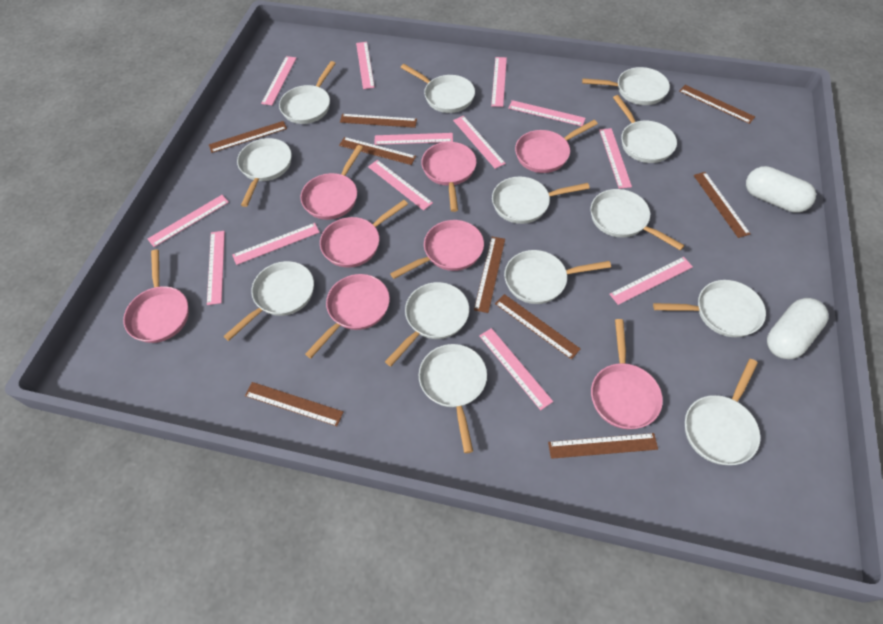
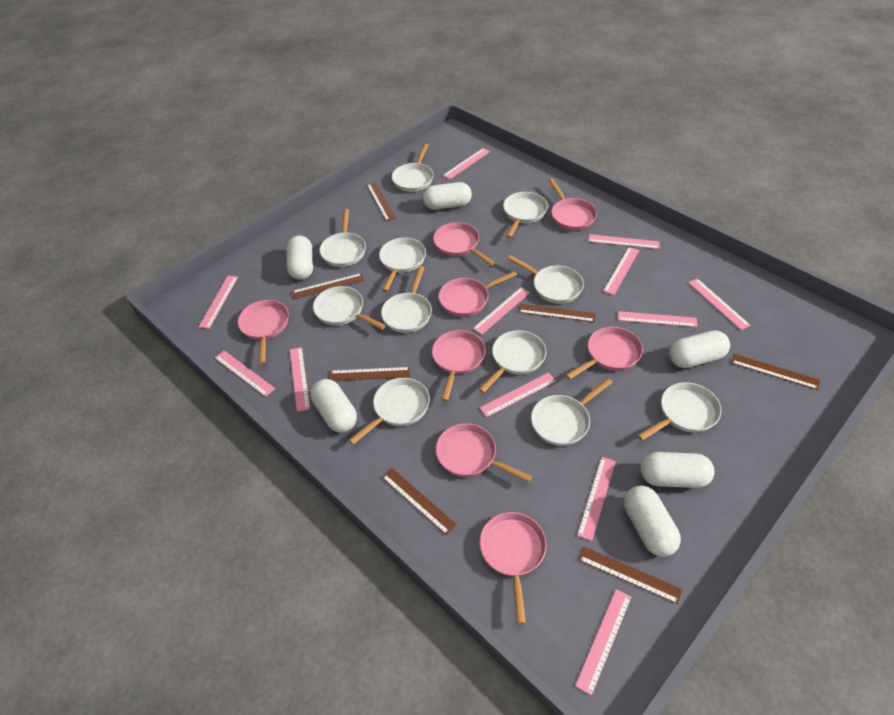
brown ruler: [209,121,287,153] [245,382,344,426] [339,137,416,165] [340,114,417,128] [474,237,505,313] [495,294,580,360] [548,433,658,459] [679,85,755,124] [693,172,751,238] = 9 -> [292,273,364,299] [329,367,410,381] [367,182,396,221] [382,468,457,535] [518,304,596,322] [579,547,682,604] [731,354,820,390] = 7
pink ruler: [148,195,229,247] [207,231,225,305] [232,223,320,265] [261,56,296,105] [356,42,375,89] [368,160,433,210] [374,133,453,145] [453,116,506,169] [479,328,553,410] [491,57,507,107] [508,100,586,126] [599,128,632,189] [609,257,693,305] = 13 -> [199,276,238,329] [215,350,275,397] [290,347,310,412] [443,148,490,179] [473,287,530,335] [480,372,556,417] [575,589,631,696] [577,457,616,541] [588,234,660,249] [603,247,639,295] [618,311,698,327] [688,278,751,330] = 12
white capsule: [746,166,816,213] [767,298,829,359] = 2 -> [287,236,313,280] [311,379,357,433] [423,182,472,210] [624,485,681,557] [641,452,715,488] [669,330,730,368] = 6
white pan: [223,261,314,341] [237,138,292,207] [279,61,336,124] [385,282,469,366] [400,64,475,113] [419,344,487,453] [492,177,590,224] [504,250,611,304] [582,67,670,105] [591,189,685,250] [613,95,677,163] [653,280,766,337] [685,359,760,465] = 13 -> [313,286,386,330] [320,209,366,267] [348,378,430,445] [379,238,426,292] [381,266,432,333] [392,144,433,192] [479,330,546,393] [503,192,548,238] [508,255,584,304] [531,378,612,446] [637,382,721,441] = 11

